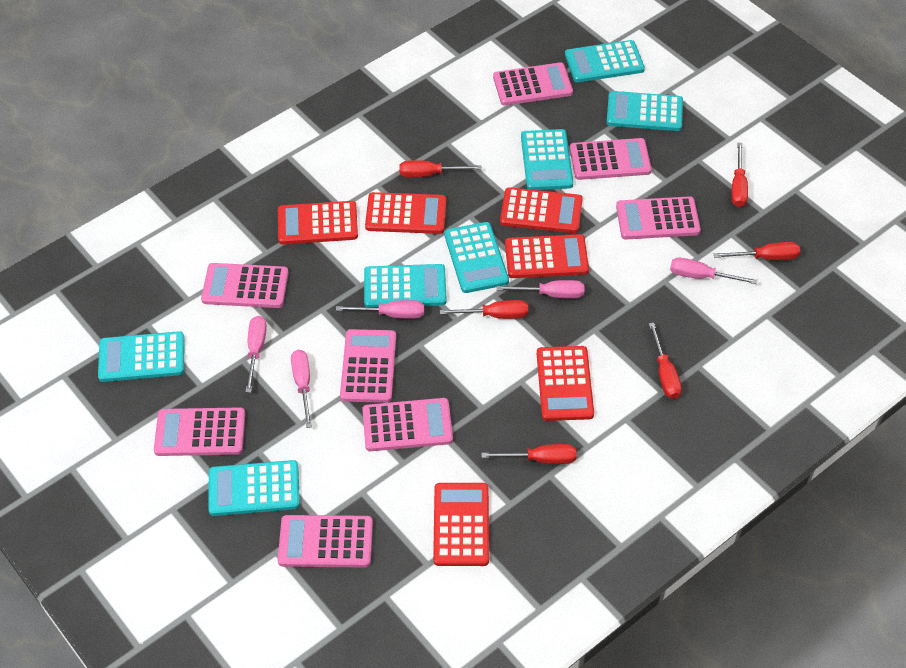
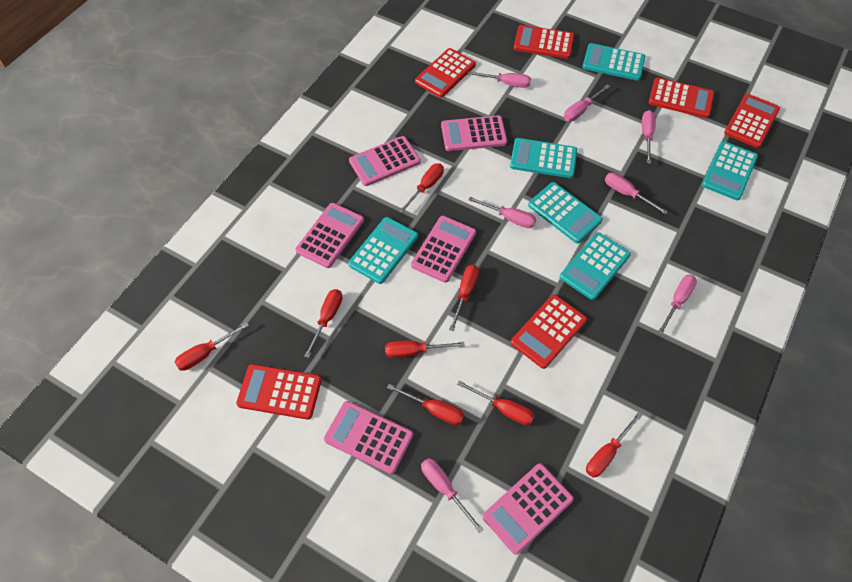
pink calculator: [154,407,245,456] [201,263,289,308] [278,515,373,568] [340,329,396,403] [362,398,453,451] [493,62,573,106] [570,138,652,180] [616,196,701,239] = 8 -> [296,203,364,268] [324,401,413,474] [349,136,421,186] [411,216,476,283] [441,115,507,151] [483,463,574,555] = 6
pink screwdriver: [245,316,267,393] [291,350,312,428] [336,300,424,319] [497,280,584,298] [670,258,758,284] = 5 -> [421,458,483,533] [468,71,531,88] [468,197,536,228] [564,84,610,122] [605,172,668,215] [642,110,656,164] [658,275,697,335] = 7
red screwdriver: [399,160,482,178] [440,300,528,319] [481,444,577,464] [649,323,682,399] [714,242,800,260] [731,142,748,207] = 6 -> [175,322,249,371] [304,289,342,358] [385,341,465,358] [387,384,464,425] [399,163,444,213] [449,265,479,331] [457,381,535,425] [586,412,642,478] = 8
turquoise calculator: [98,331,184,382] [208,460,300,516] [364,264,447,307] [444,222,509,293] [521,129,573,190] [565,40,645,82] [607,91,683,131] = 7 -> [348,217,418,284] [510,138,577,178] [528,182,603,243] [560,232,631,300] [582,43,646,81] [702,141,758,200] = 6

